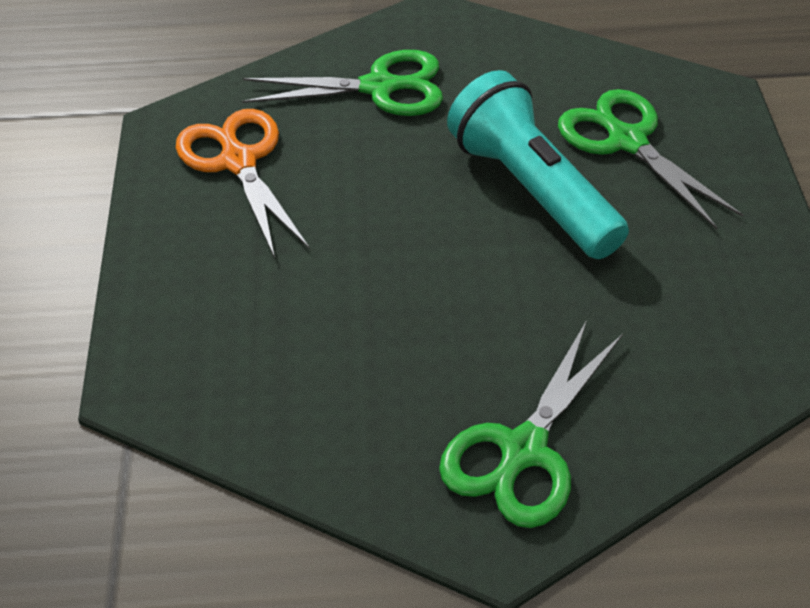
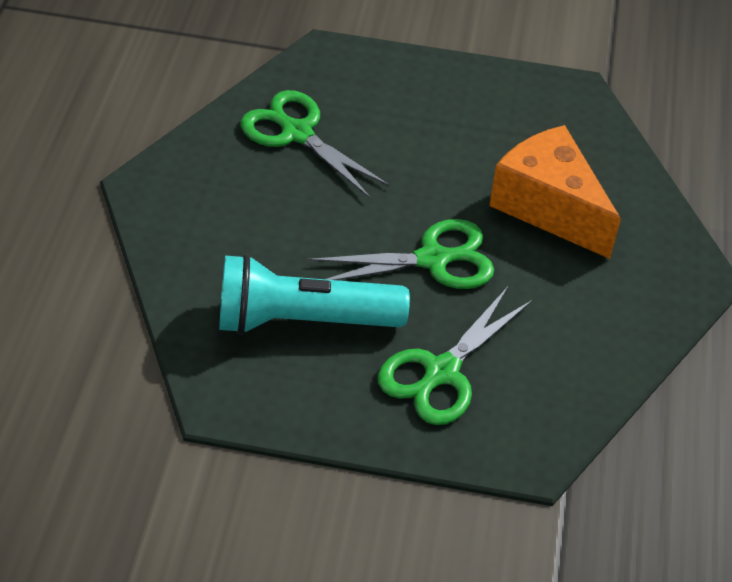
orange cheese: none = 0 -> [489,125,621,259] = 1
orange scissors: [176,109,310,258] = 1 -> none = 0

